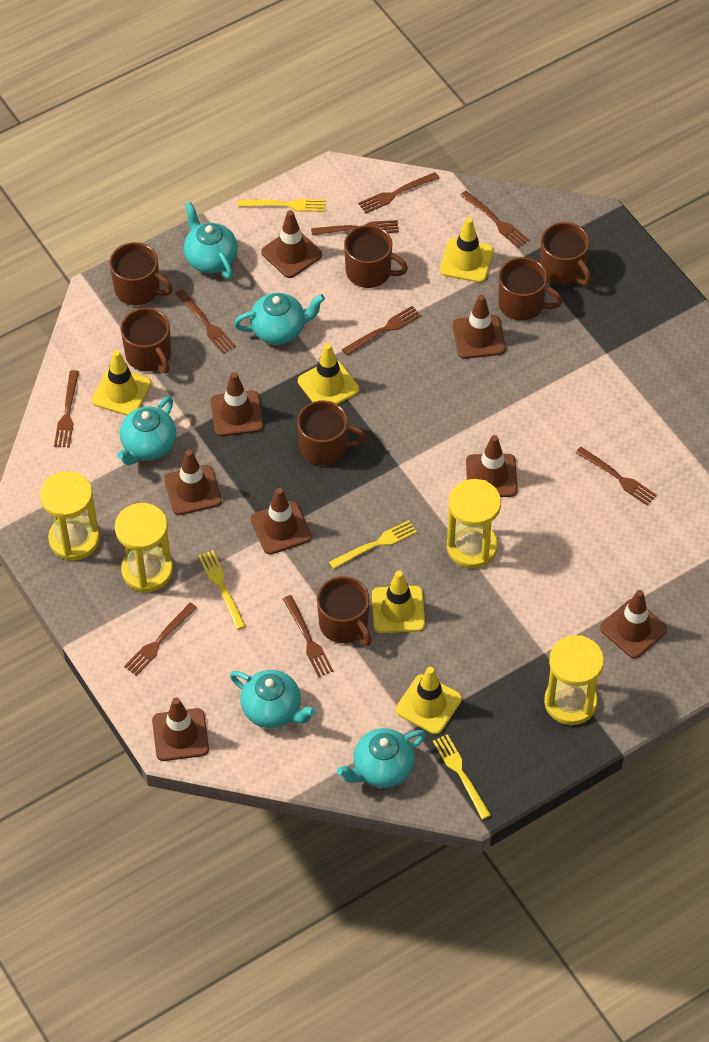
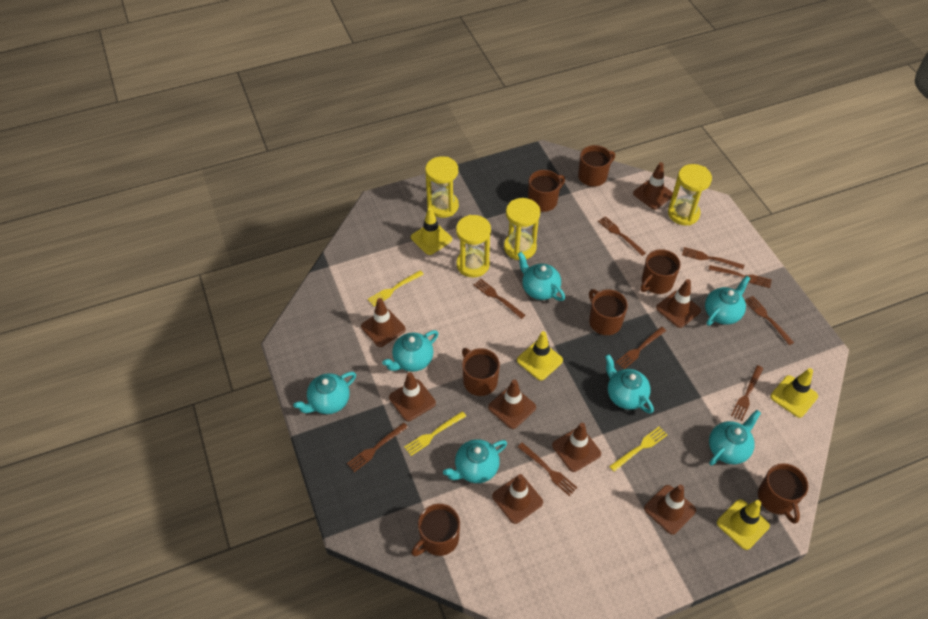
turquoise teapot: [117,396,176,465] [184,202,238,279] [230,670,316,728] [234,293,325,344] [337,728,426,788] = 5 -> [293,372,356,414] [382,330,438,372] [443,439,507,483] [518,252,565,301] [605,354,654,414] [705,276,750,326] [709,410,761,466] = 7
yellow fork: [198,550,246,630] [238,199,325,212] [329,520,417,569] [433,734,491,820] = 4 -> [368,270,424,307] [404,411,466,456] [609,426,667,472] = 3
yellow traffic cone: [92,350,152,416] [298,343,359,405] [372,570,425,633] [396,667,462,734] [440,217,494,283] = 5 -> [411,207,452,255] [517,331,563,380] [717,499,770,550] [770,368,818,418] = 4

